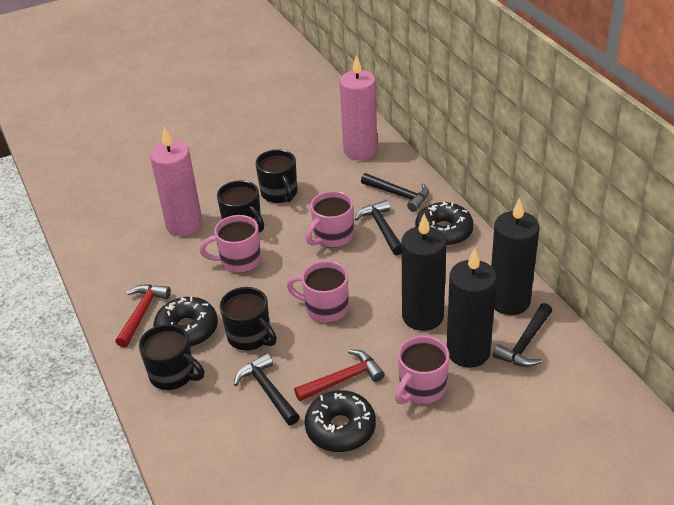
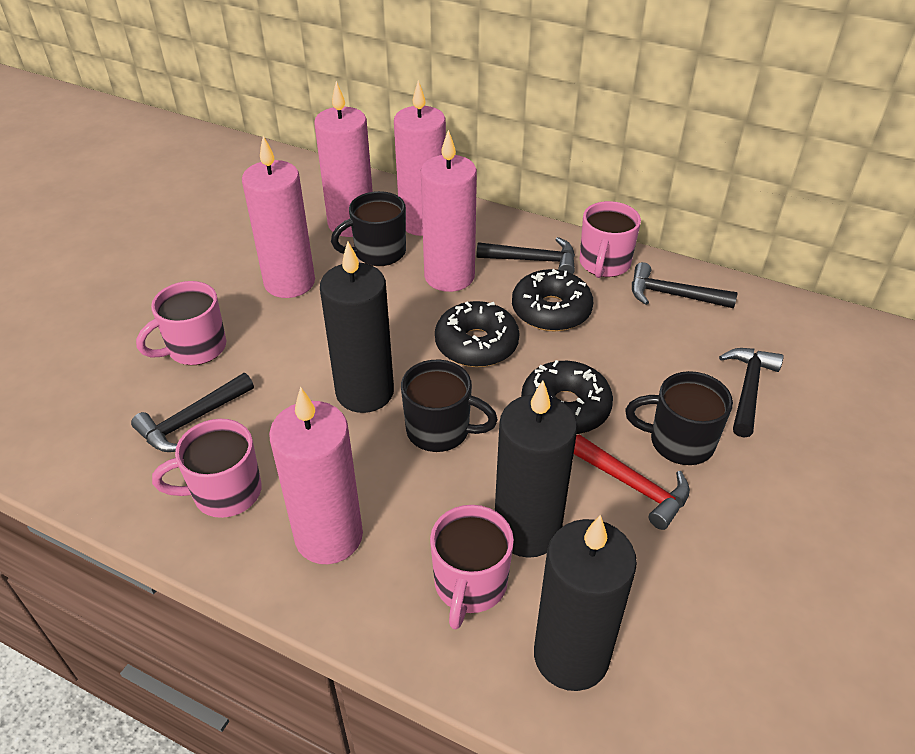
black mug: [139,324,204,390] [217,180,264,233] [220,287,277,351] [255,149,297,203] = 4 -> [331,191,406,266] [401,360,498,452] [625,371,733,465] = 3
pink candle: [150,127,203,236] [340,55,377,160] = 2 -> [242,136,315,298] [269,387,363,564] [314,81,373,237] [394,80,446,236] [421,130,477,292] = 5
red hammer: [115,284,171,348] [294,349,385,401] = 2 -> [574,434,690,530] = 1

